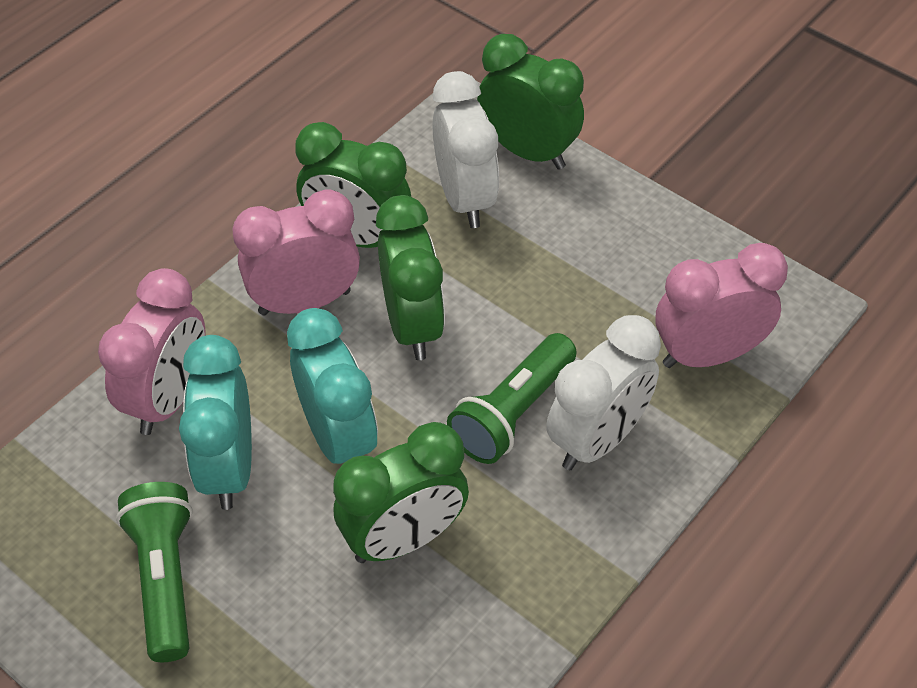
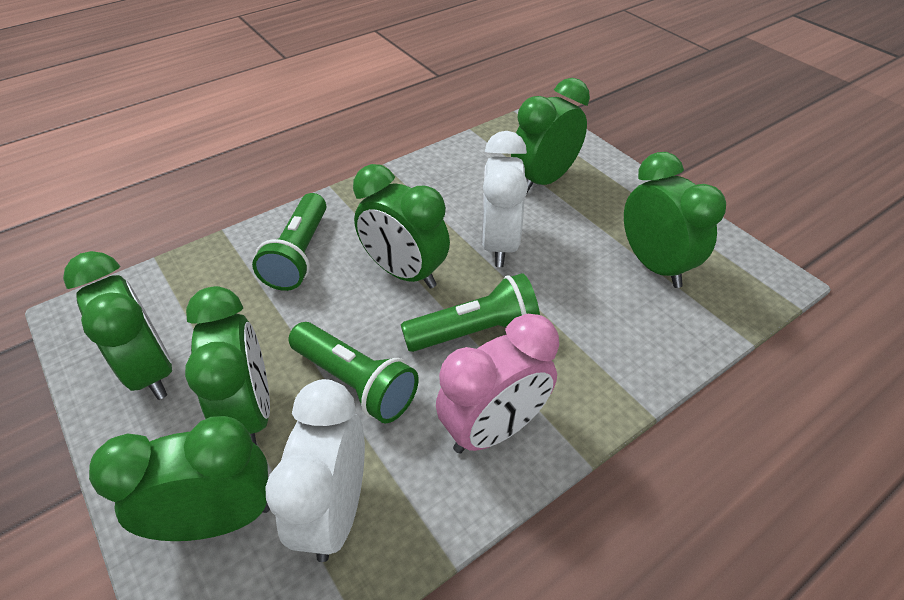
green clock: [296,122,411,248] [333,422,469,563] [376,195,445,360] [477,34,584,170] = 4 -> [63,251,172,400] [89,416,270,541] [185,286,270,445] [353,164,450,289] [511,78,590,193] [624,152,726,288] = 6
green flashlight: [116,482,193,662] [447,333,576,464] = 2 -> [252,193,326,291] [289,322,419,424] [401,273,540,352] = 3
pink clock: [98,268,205,435] [232,189,360,316] [655,243,788,368] = 3 -> [436,314,559,453] = 1
turquoise clock: [179,335,252,510] [287,308,378,464] = 2 -> none = 0

